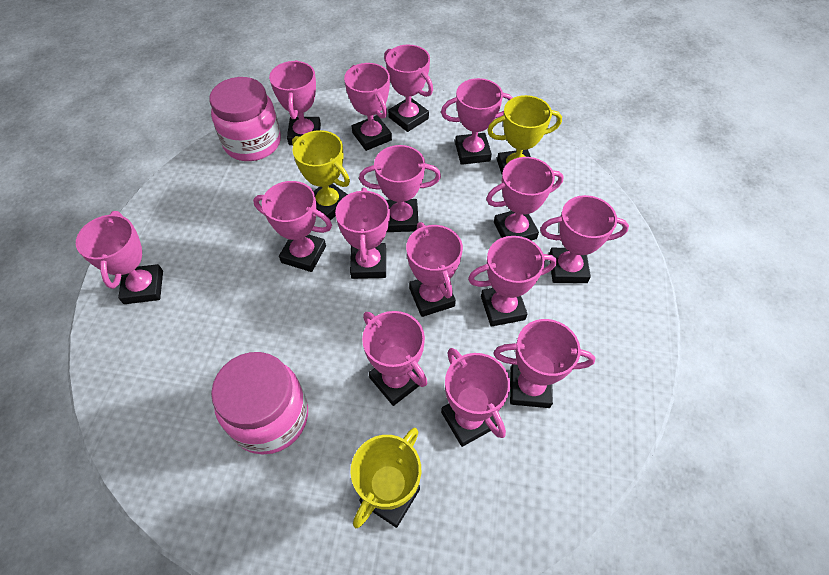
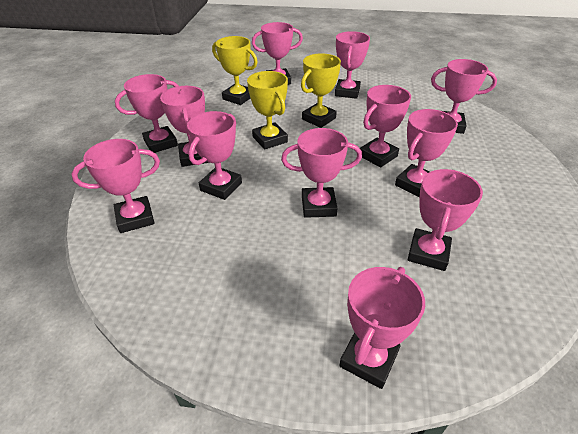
pink jar: [209,77,281,161] [211,352,308,454] = 2 -> none = 0
pink trophy: [76,211,163,304] [253,181,332,272] [269,60,321,145] [335,187,390,279] [344,63,392,151] [359,145,441,232] [362,311,427,406] [384,45,433,132] [406,222,463,317] [441,78,513,165] [441,348,510,447] [468,236,557,327] [486,157,564,241] [493,319,595,408] [540,195,629,283] = 15 -> [71,139,160,233] [115,74,179,153] [160,86,210,167] [187,111,242,200] [252,22,303,85] [281,128,362,218] [335,31,370,99] [339,267,425,389] [360,85,411,168] [395,109,458,197] [407,169,483,271] [431,59,497,134] = 12

